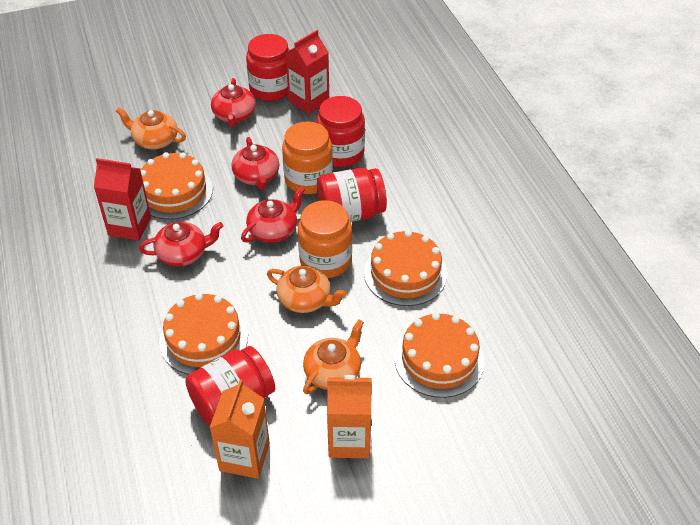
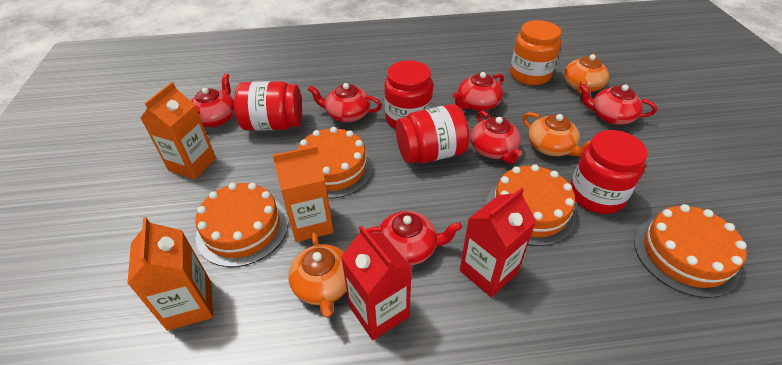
orange carton: [209,379,270,479] [327,375,372,458] = 2 -> [127,217,213,331] [141,82,216,180] [272,145,334,242] = 3
orange jar: [282,121,333,194] [298,200,352,278] = 2 -> [510,20,561,85] = 1
red teapot: [139,222,223,266] [211,78,256,127] [231,137,279,190] [241,186,305,243] = 4 -> [191,73,235,128] [308,83,382,122] [365,211,462,265] [453,72,504,111] [470,111,522,164] [579,84,657,125] = 6

